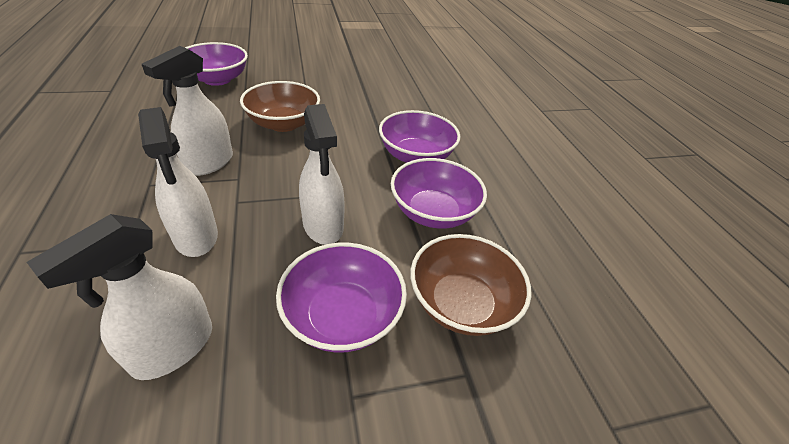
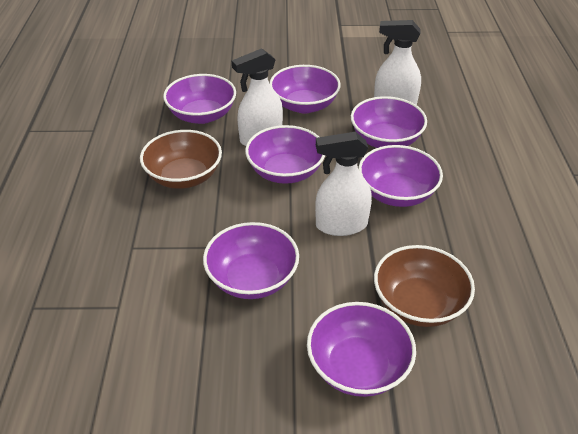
purple bowl: [185,42,248,86] [276,243,407,353] [379,110,460,163] [391,158,487,229] = 4 -> [163,74,236,124] [203,222,299,299] [245,125,325,184] [269,65,341,114] [307,302,416,397] [351,96,427,148] [358,145,443,207] = 7
white spray bottle: [27,214,212,380] [138,107,218,257] [142,46,233,176] [299,104,344,245] = 4 -> [232,48,283,146] [315,132,372,236] [374,20,421,105] = 3

